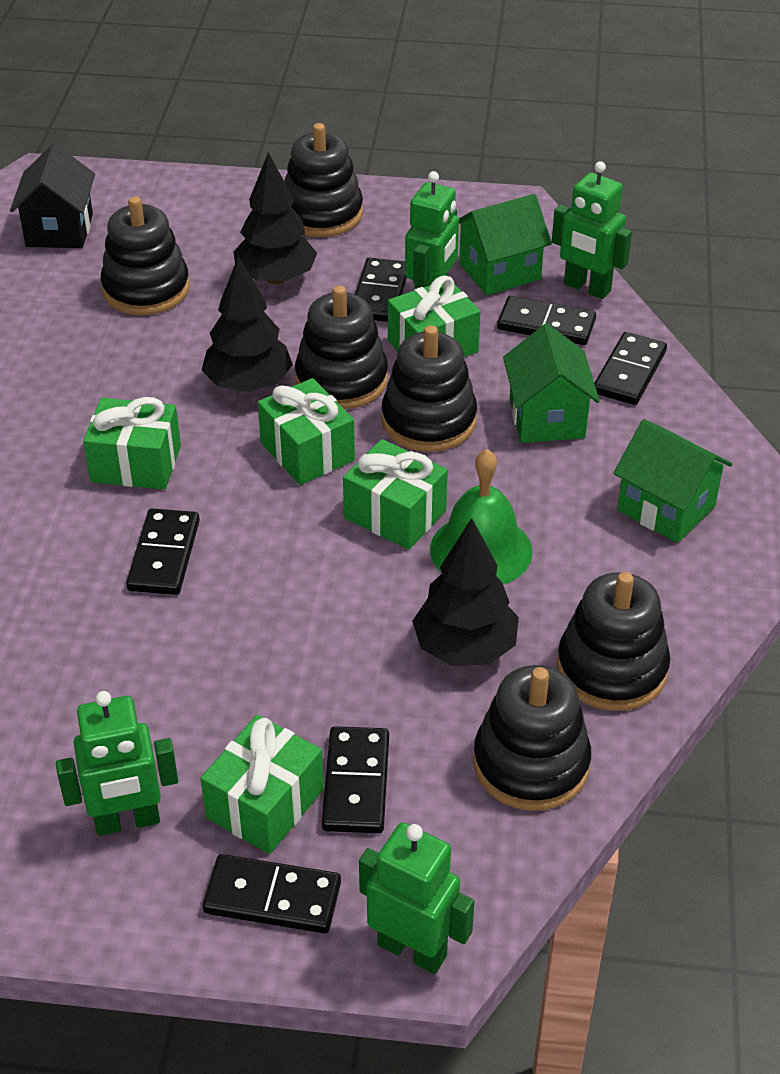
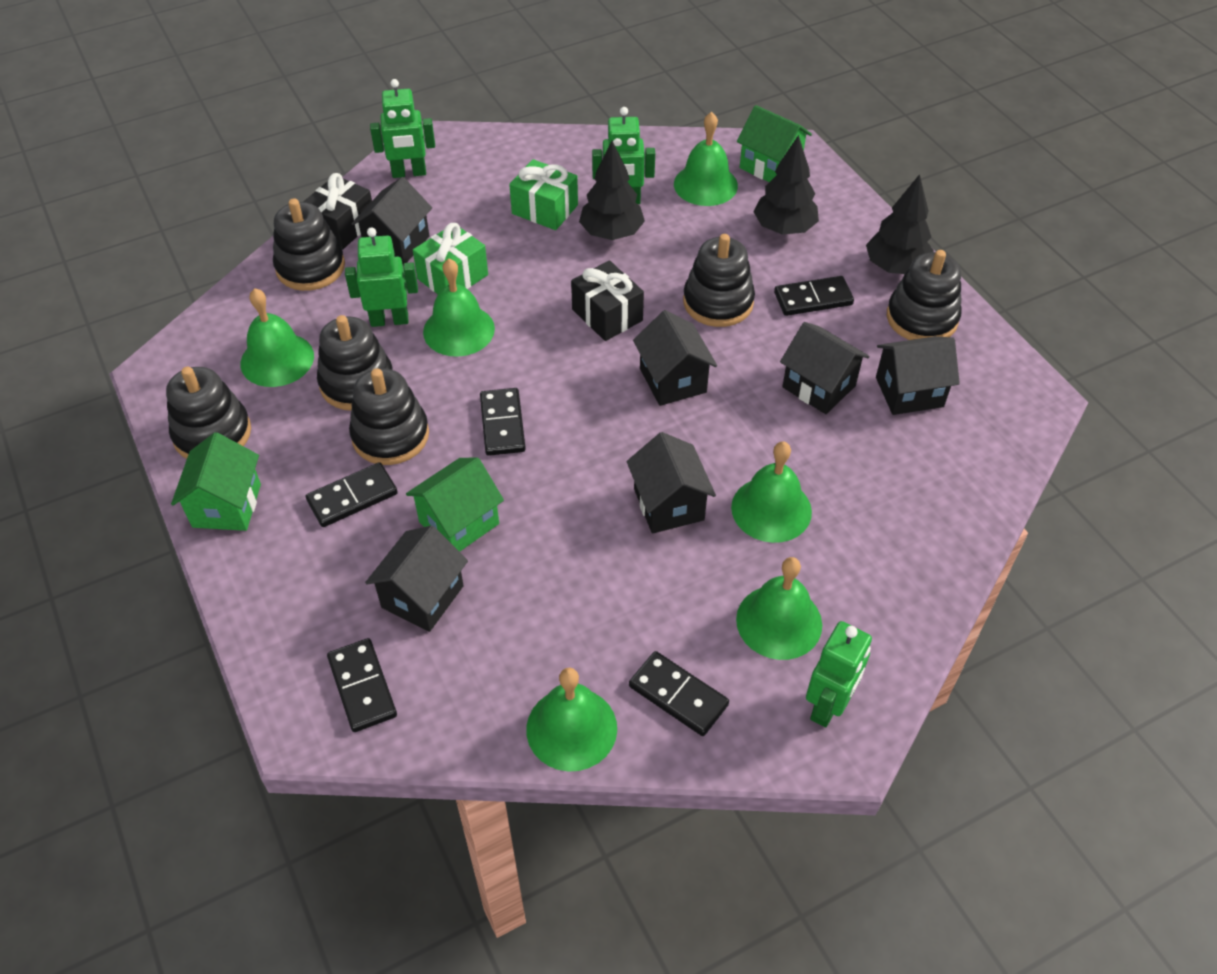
black domino: [126,508,200,595] [202,854,341,934] [322,726,389,833] [355,257,407,322] [497,296,596,345] [594,332,667,405] = 6 -> [306,462,398,527] [327,638,397,732] [480,388,526,456] [629,651,729,736] [774,276,854,316] = 5
black gift: none = 0 -> [304,173,372,250] [571,260,644,341] = 2
black house: [10,144,95,248] = 1 -> [352,177,432,266] [365,525,468,632] [627,432,716,534] [633,310,717,406] [780,322,870,414] [876,336,960,415] = 6
green bell: [430,449,532,585] = 1 -> [240,288,314,387] [423,259,495,357] [526,667,617,772] [674,112,738,206] [731,441,812,543] [736,557,822,660] = 6
green gift: [83,397,181,490] [200,715,324,854] [258,378,355,485] [343,439,448,549] [388,275,481,357] = 5 -> [413,223,488,294] [509,159,578,230] = 2

